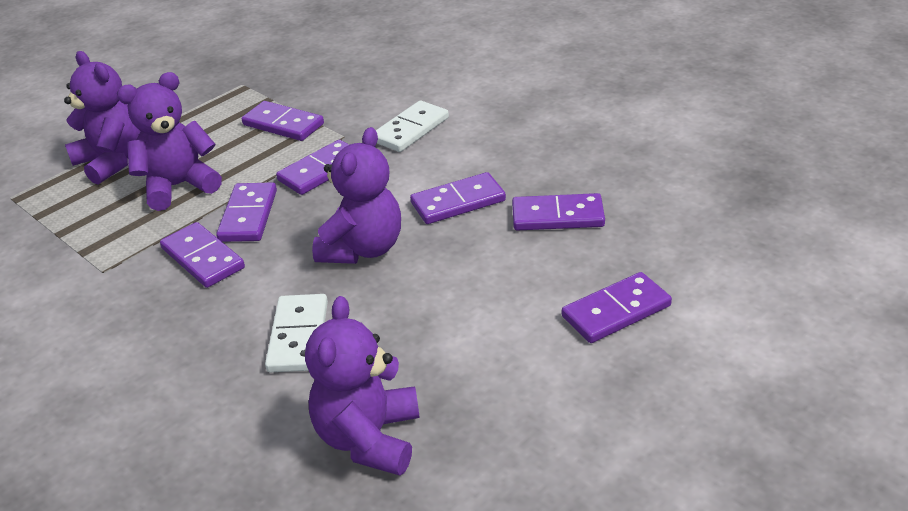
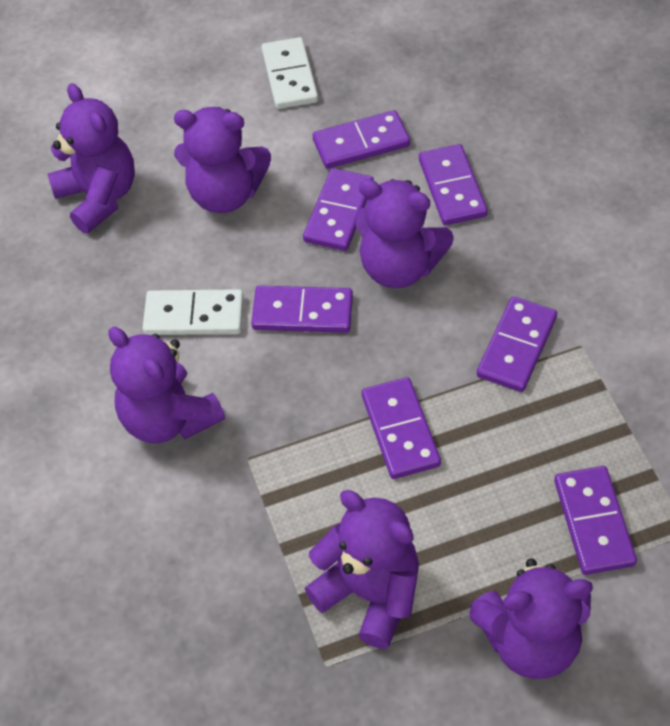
purple teddy bear: [64,51,141,184] [117,72,222,211] [305,296,420,476] [312,127,401,264] = 4 -> [48,83,135,233] [109,327,225,444] [174,107,271,213] [304,490,419,649] [355,179,454,288] [469,558,593,679] = 6

